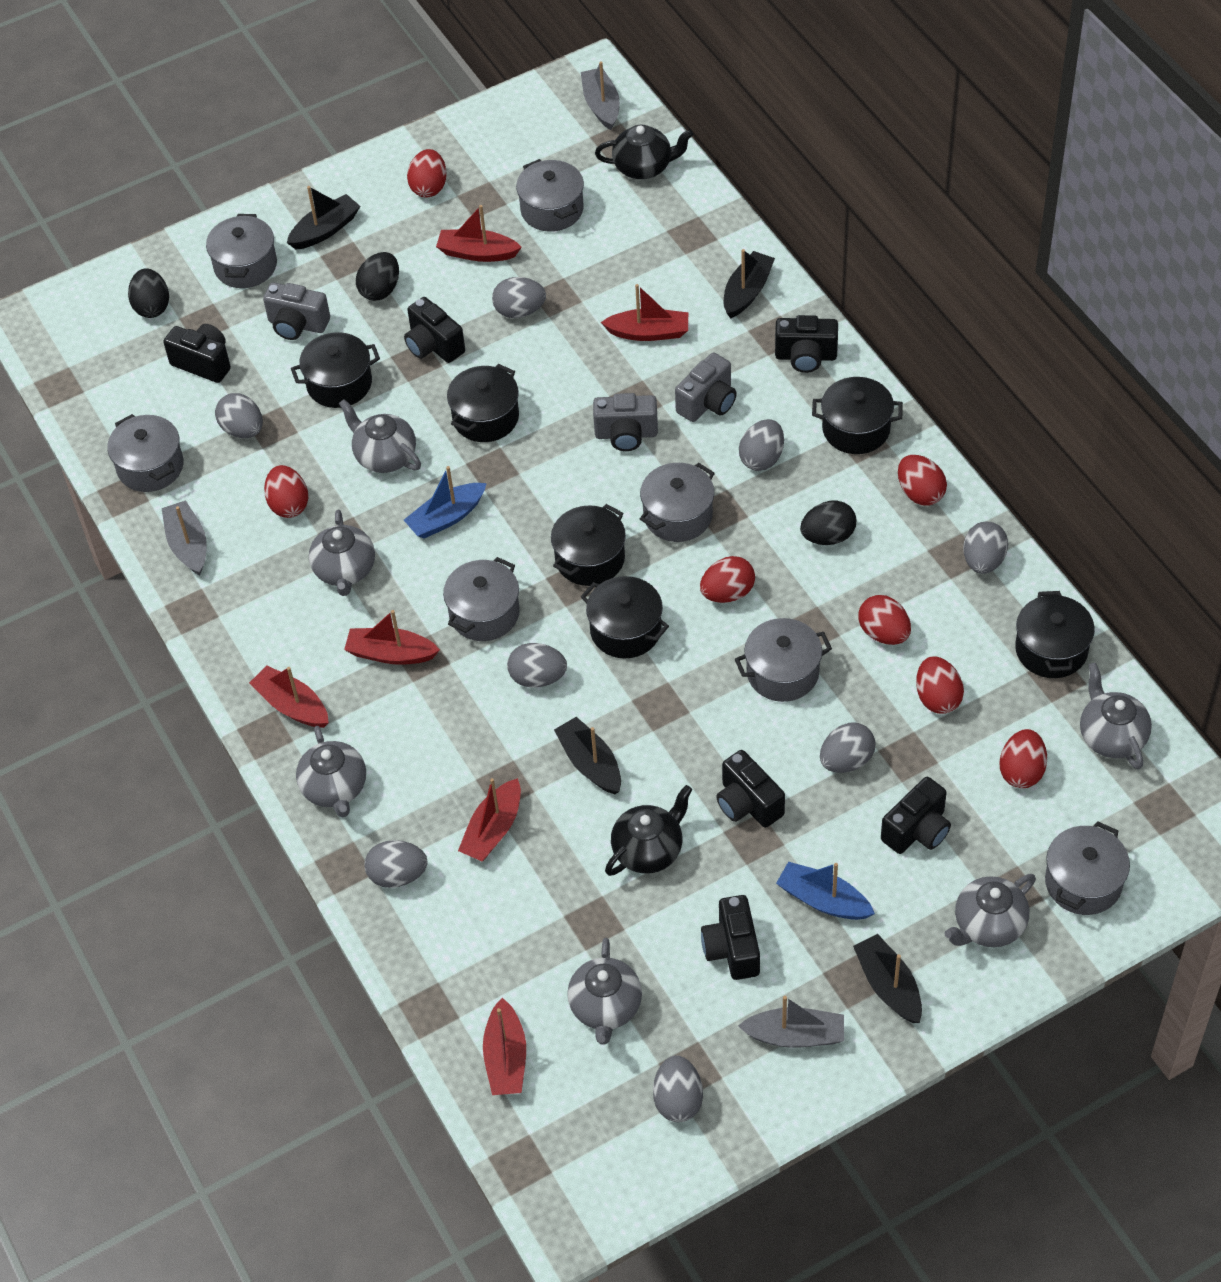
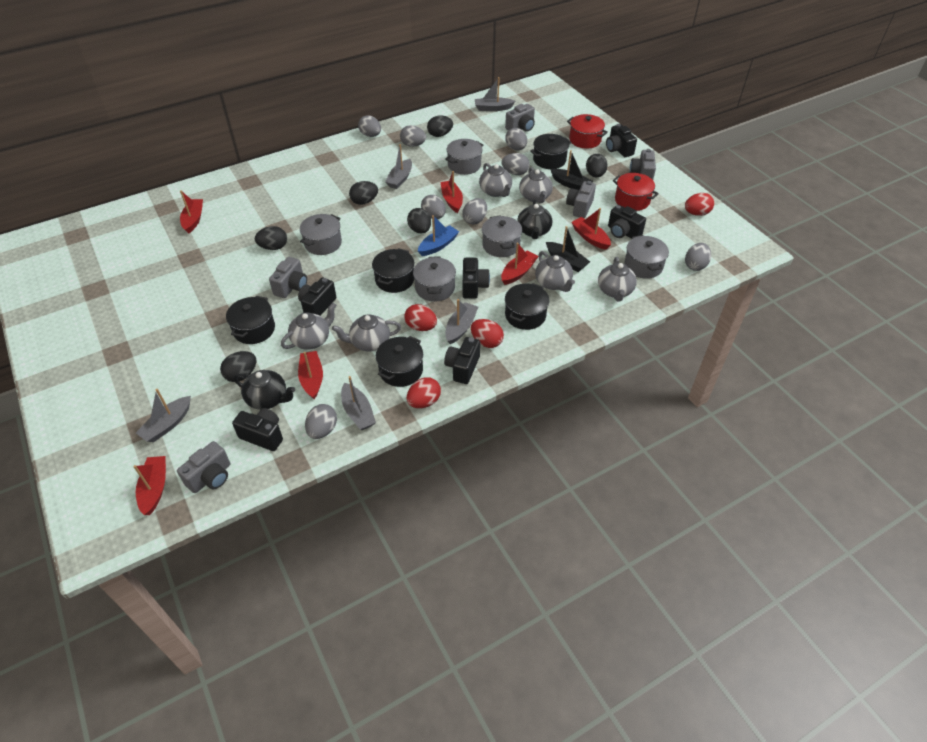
black boat: [287,186,360,250] [554,717,621,794] [724,249,775,318] [853,934,922,1023] = 4 -> [546,226,590,272] [550,150,593,190] = 2
black egg: [128,268,169,318] [356,252,399,301] [800,500,856,545] = 3 -> [220,351,256,382] [255,226,287,250] [349,181,378,205] [407,208,431,233] [427,115,453,137] [586,154,608,177] = 6
black pot: [291,332,380,408] [447,364,519,442] [551,504,626,586] [581,576,669,659] [812,377,903,454] [1015,591,1095,678] = 6 -> [226,296,275,344] [372,248,415,293] [376,336,423,387] [505,283,549,330] [530,134,572,169] = 5
blue boat: [404,466,487,539] [776,862,875,920] = 2 -> [418,215,459,256] = 1
grey boat: [162,500,207,575] [581,61,620,130] [738,996,844,1048] = 3 -> [136,389,191,442] [341,376,376,430] [385,144,412,189] [445,299,478,344] [475,77,515,111] = 5
grey camera: [263,282,330,340] [593,393,658,451] [675,352,737,422] = 3 -> [177,441,230,493] [269,257,307,298] [505,104,535,132] [566,181,596,218] [630,149,656,180] = 5
grey pot: [107,414,184,492] [206,214,277,288] [443,557,520,641] [516,159,584,232] [640,463,715,542] [735,618,832,702] [1045,821,1130,915] = 7 -> [300,214,342,255] [413,257,456,302] [445,139,483,175] [482,215,522,257] [624,235,669,279] = 5
red egg: [264,465,308,518] [407,149,447,198] [700,556,755,603] [858,595,911,645] [898,455,947,505] [916,657,964,714] [1000,729,1047,788] = 7 -> [404,304,437,331] [407,377,441,408] [471,319,504,348] [685,193,714,216] = 4
red pot: none = 0 -> [567,114,608,149] [613,173,659,211] = 2

